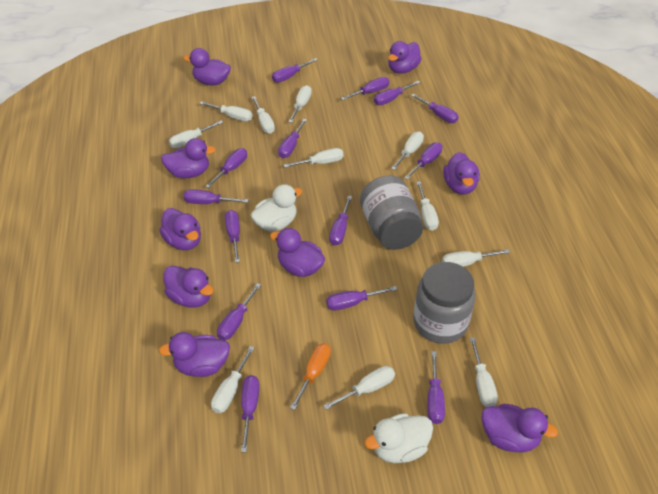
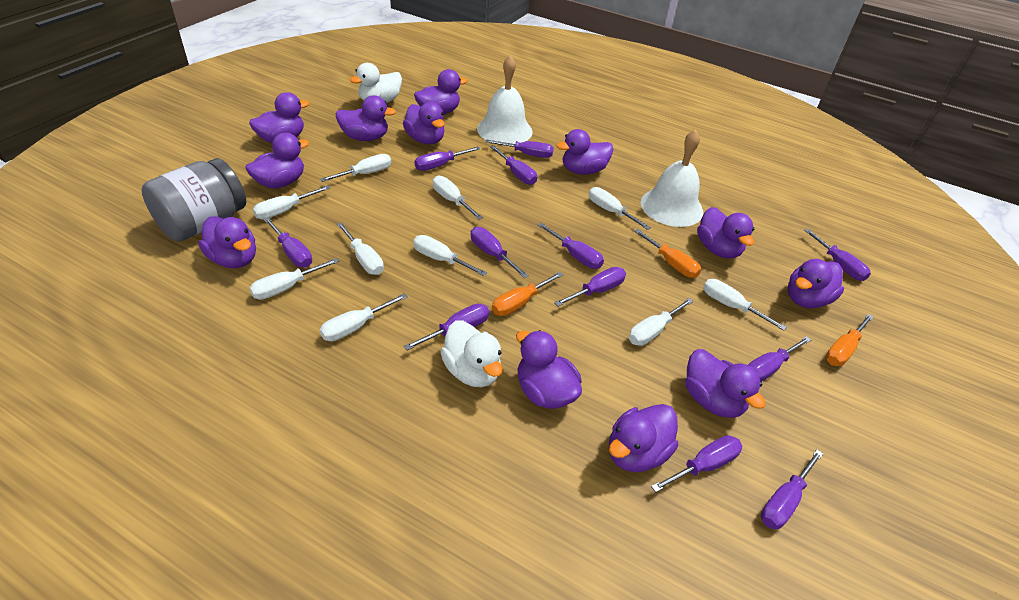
grey jar: [360,176,423,250] [413,262,475,344] = 2 -> [142,158,246,242] = 1
orange screwdriver: [290,343,331,410] = 1 -> [492,272,563,316] [634,229,701,278] [826,314,873,366] = 3
purple duck: [159,208,201,250] [159,332,230,377] [161,138,216,178] [163,266,214,308] [184,48,231,85] [270,228,325,277] [388,41,421,74] [443,152,480,195] [482,404,558,452] = 9 -> [199,216,256,268] [245,133,309,188] [249,92,309,143] [336,95,396,141] [403,102,445,144] [414,69,467,115] [516,330,582,409] [557,129,613,175] [609,404,678,472] [685,349,766,418] [697,207,754,259] [788,259,844,308] = 12
purple screwdriver: [184,189,248,204] [205,148,247,188] [217,283,261,340] [225,210,240,263] [241,375,260,452] [272,58,318,83] [278,119,307,158] [326,286,398,310] [329,196,352,246] [341,77,389,100] [374,81,420,105] [404,142,442,180] [411,94,459,123] [427,351,445,424] = 14 -> [263,217,312,267] [404,304,489,351] [414,147,480,171] [471,227,529,278] [485,139,554,158] [490,145,537,185] [538,223,604,269] [554,267,626,306] [651,435,742,492] [748,336,811,382] [761,449,823,529] [804,228,871,281] = 12
white bell: none = 0 -> [477,55,533,144] [641,130,703,227] = 2
white screwdriver: [169,121,223,148] [199,101,252,121] [211,346,255,413] [251,96,275,134] [283,148,344,168] [288,85,312,123] [324,366,395,410] [391,132,424,170] [416,181,439,231] [442,249,510,267] [470,337,498,407] = 11 -> [250,258,339,300] [252,185,330,219] [320,154,391,182] [320,293,408,341] [337,222,384,275] [413,235,487,276] [433,176,483,220] [589,187,651,230] [629,298,694,346] [703,279,787,331] = 10

